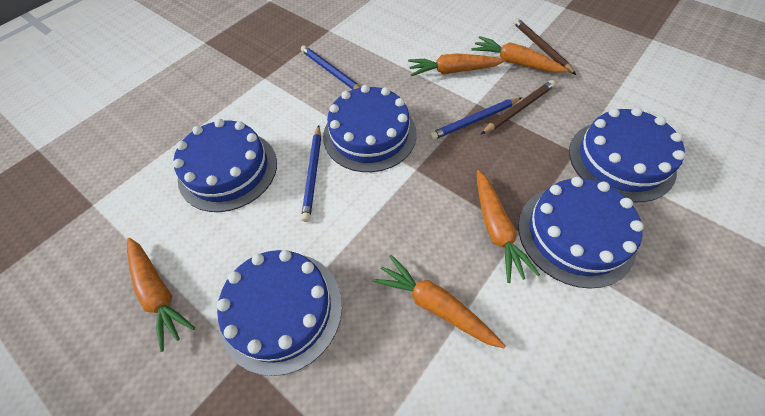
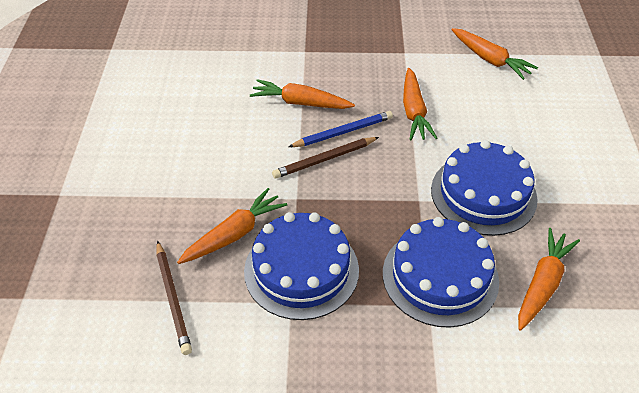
blue cake: [173,119,277,212] [217,250,342,376] [323,85,416,172] [518,177,644,289] [569,108,685,202] = 5 -> [244,212,359,320] [383,217,499,328] [431,140,538,236] = 3
blue pencil: [301,45,361,90] [301,125,321,222] [429,98,521,140] = 3 -> [288,111,393,147] = 1

